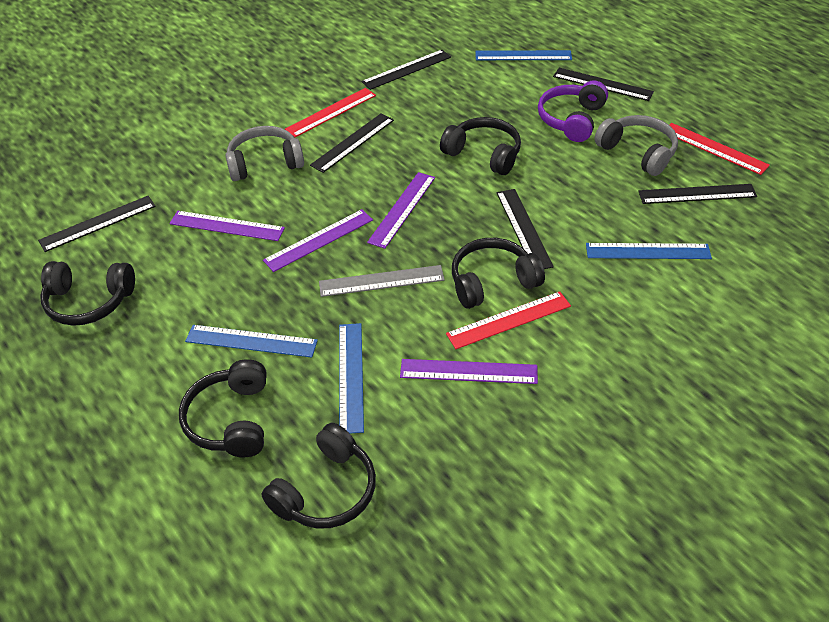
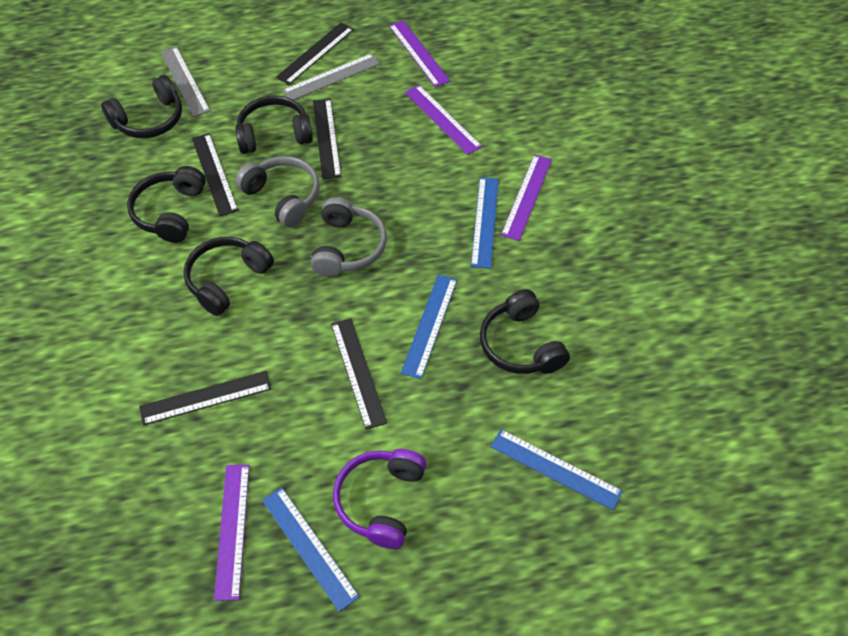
black ruler: [38,196,156,252] [310,113,394,173] [362,50,451,90] [497,189,553,269] [553,68,654,101] [638,184,757,204] = 6 -> [139,371,272,425] [192,133,239,216] [276,23,354,85] [313,99,341,179] [331,318,387,430] = 5
grey ruler: [319,265,445,297] = 1 -> [160,46,210,117] [282,53,380,100] = 2
red ruler: [285,88,376,137] [446,291,571,349] [669,123,770,175] = 3 -> none = 0

